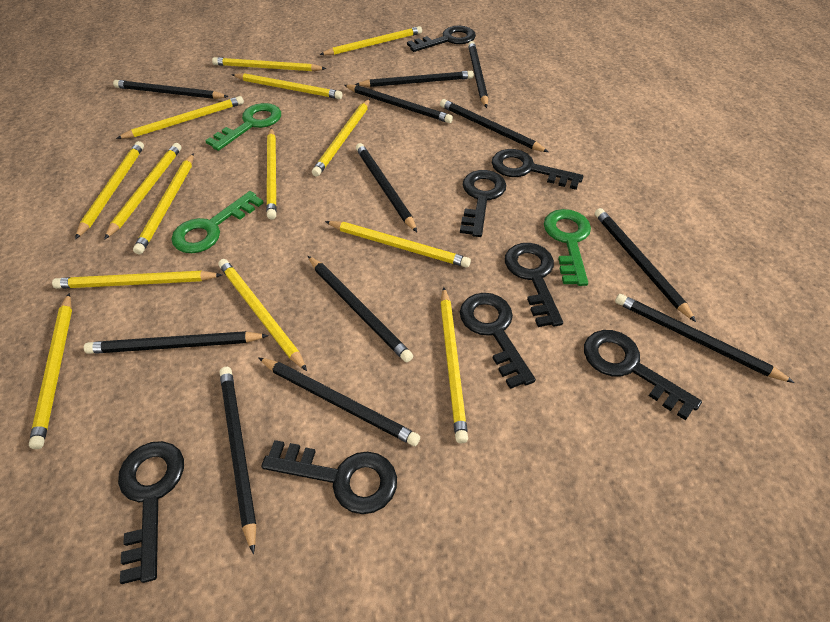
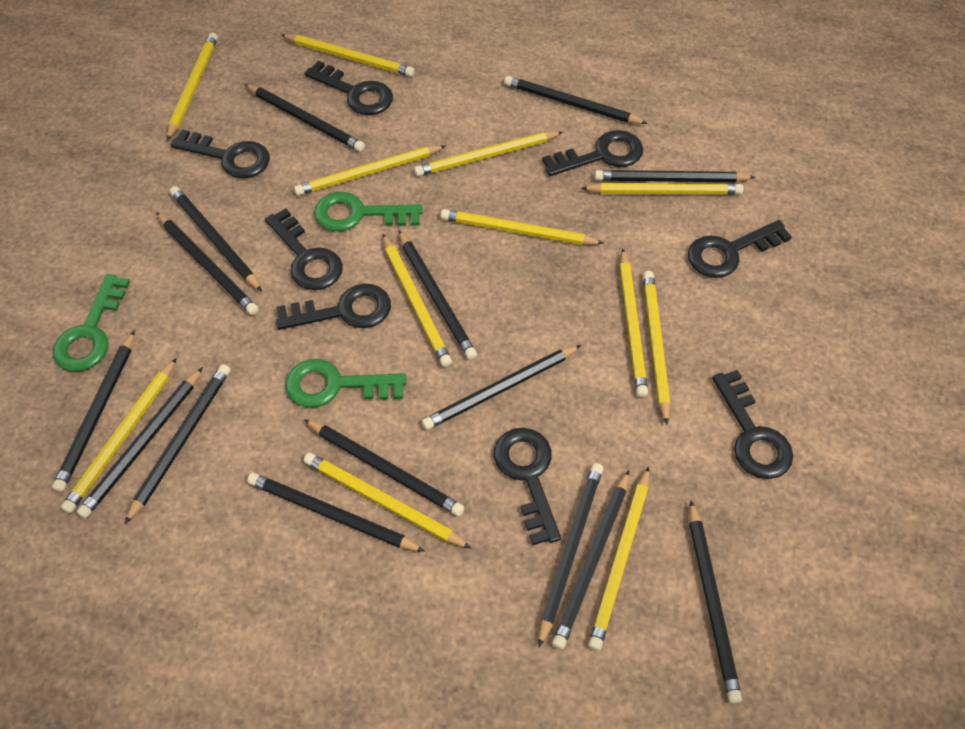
black pencil: [84,331,269,354] [113,80,229,99] [220,367,256,554] [258,357,420,446] [308,256,413,362] [344,84,453,123] [355,71,474,87] [356,143,417,232] [440,99,549,152] [468,41,488,108] [595,208,696,322] [615,294,795,383] = 12 -> [52,330,135,492] [77,367,203,518] [125,364,230,524] [156,212,258,315] [170,186,262,292] [245,84,365,152] [247,473,425,552] [304,419,464,516] [398,230,477,360] [422,345,581,430] [504,76,648,124] [538,463,603,647] [552,470,629,649] [595,170,756,182] [689,500,742,704] = 15
yellow pencil: [29,293,72,449] [52,271,222,289] [75,141,144,239] [104,143,181,240] [116,96,244,139] [133,153,194,254] [212,57,326,72] [218,259,307,371] [232,73,342,99] [266,127,277,220] [312,99,370,176] [319,26,422,55] [325,221,471,267] [440,287,468,443] = 14 -> [61,357,177,513] [167,33,218,141] [281,34,414,77] [294,145,446,195] [304,452,472,549] [383,234,452,367] [414,131,563,176] [441,209,604,245] [581,183,744,194] [588,466,649,651] [620,248,648,397] [643,271,670,425] = 12

